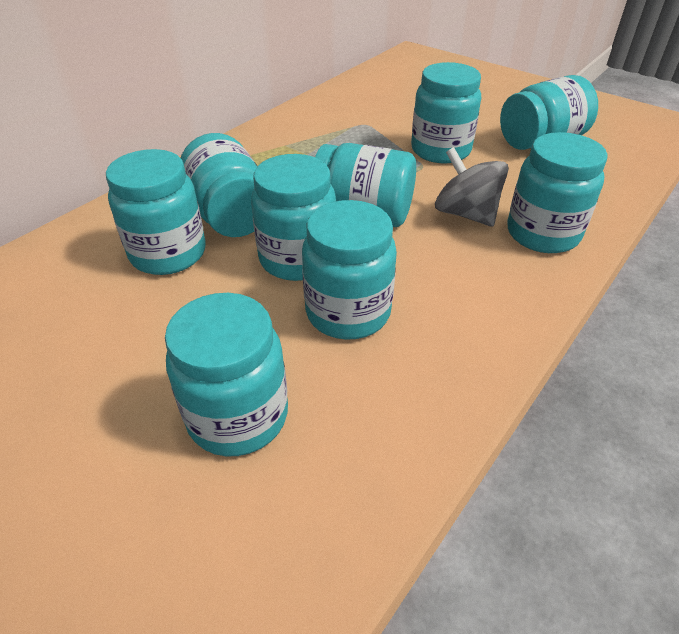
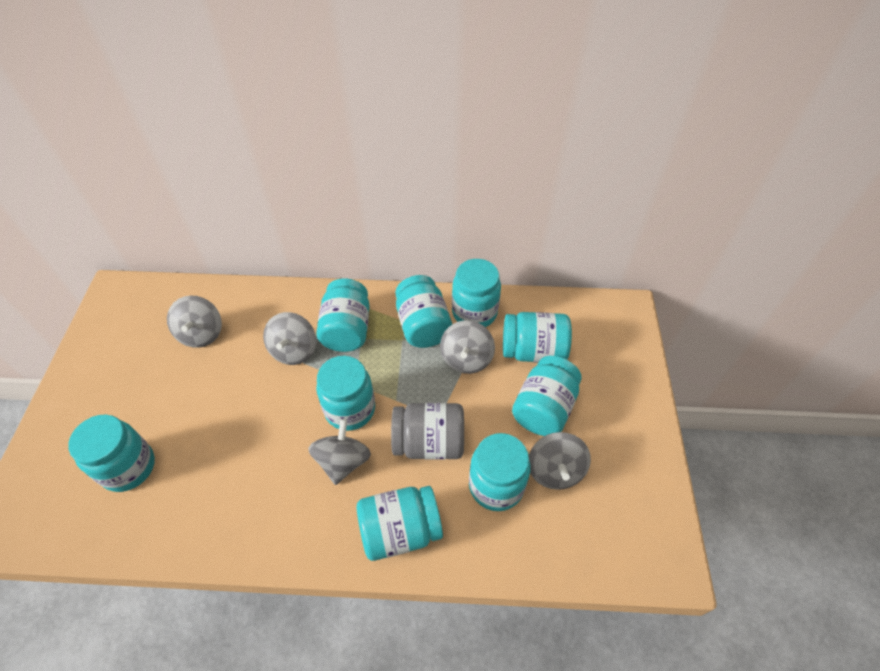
grey jar: none = 0 -> [391,403,464,460] = 1
grey spinning top: [435,147,509,227] = 1 -> [167,296,222,348] [263,312,316,365] [308,419,371,485] [440,320,495,374] [529,432,591,490] = 5

